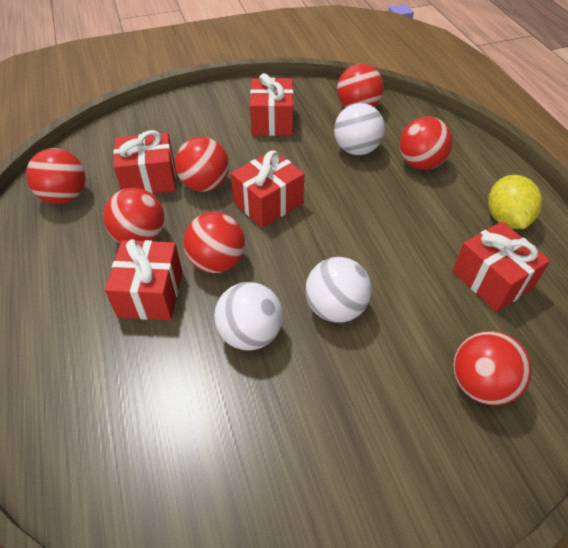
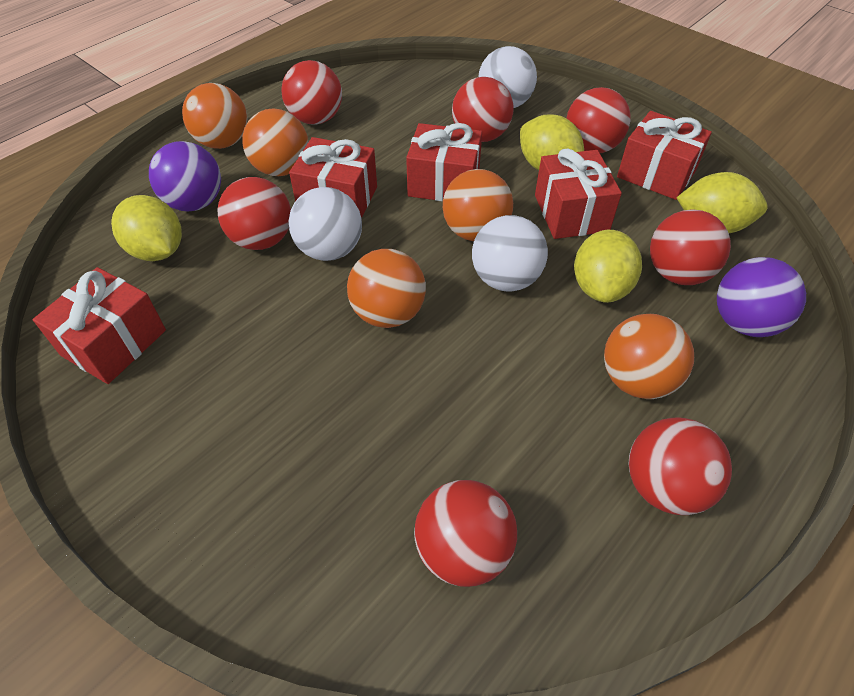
orange ball: none = 0 -> [182,83,247,149] [242,108,308,176] [347,249,426,328] [443,169,513,241] [604,314,694,399] = 5
purple ball: none = 0 -> [149,141,221,211] [717,257,806,337] = 2
yellow lemon: [488,175,542,229] = 1 -> [111,195,182,261] [520,114,584,170] [574,230,642,303] [677,172,768,233] = 4

